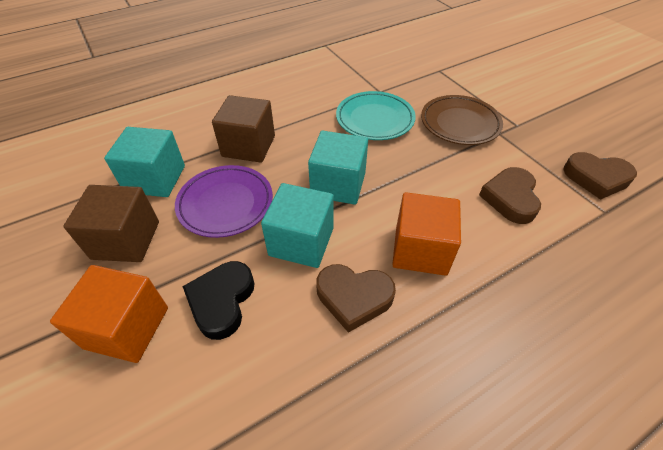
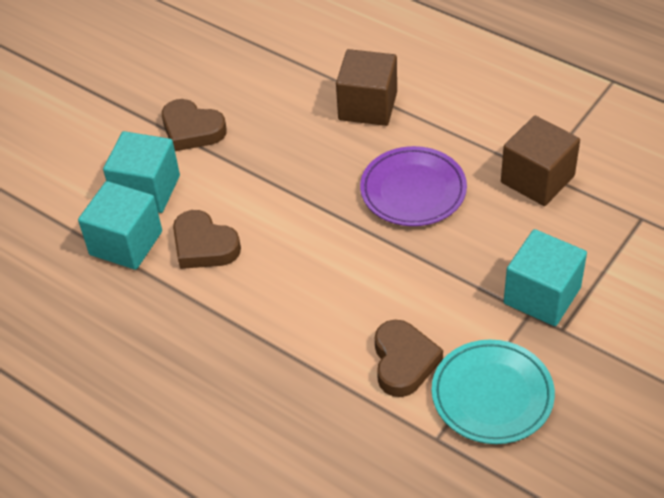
black heart: [182,261,255,340] = 1 -> none = 0
brown plate: [421,95,503,145] = 1 -> none = 0
orange cube: [50,265,168,363] [392,192,461,276] = 2 -> none = 0

